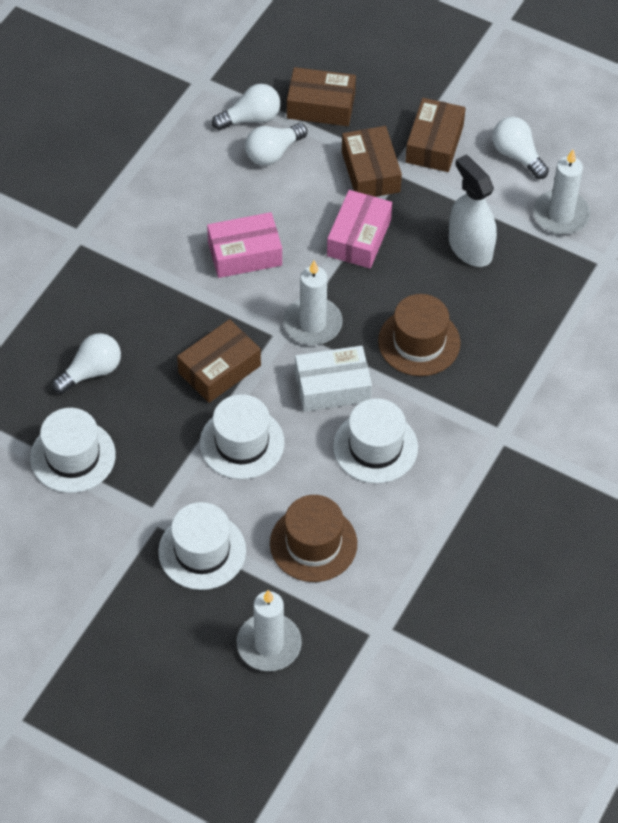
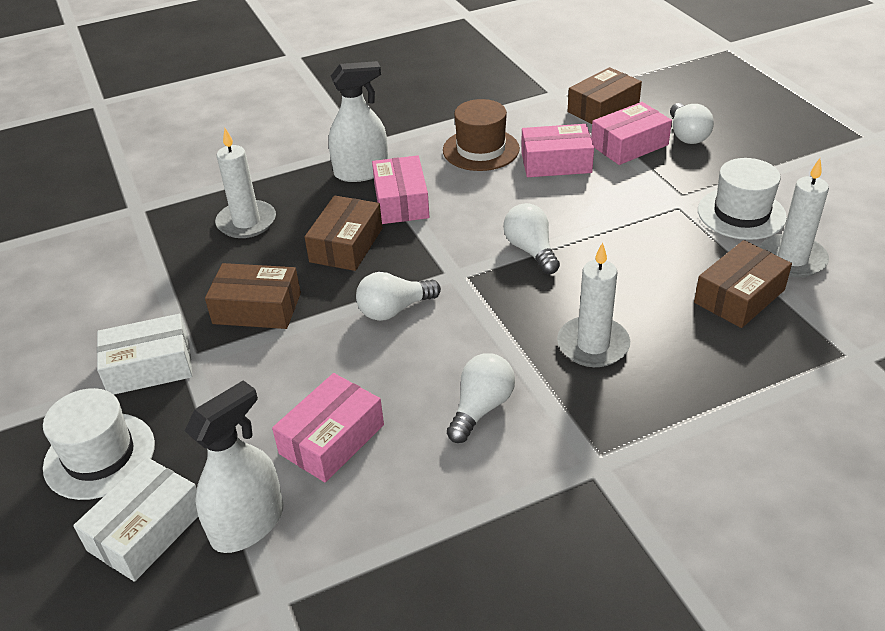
brown hat: [270,495,357,582] [378,294,461,376] = 2 -> [443,99,520,171] = 1
pink box: [207,212,282,278] [327,190,392,268] = 2 -> [272,373,384,483] [372,155,430,224] [521,124,594,177] [591,102,672,165] = 4
white box: [295,346,372,412] = 1 -> [73,457,198,582] [97,314,192,395] = 2
white hat: [30,408,116,493] [158,502,246,590] [200,394,285,479] [333,398,418,484] = 4 -> [43,388,155,500] [698,158,787,240] = 2
white spray bottle: [449,155,497,267] = 1 -> [185,380,283,553] [329,61,388,182] = 2

